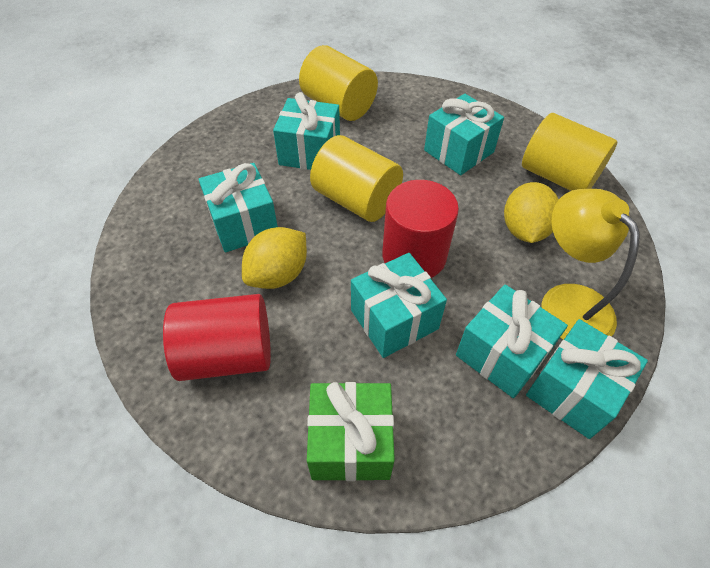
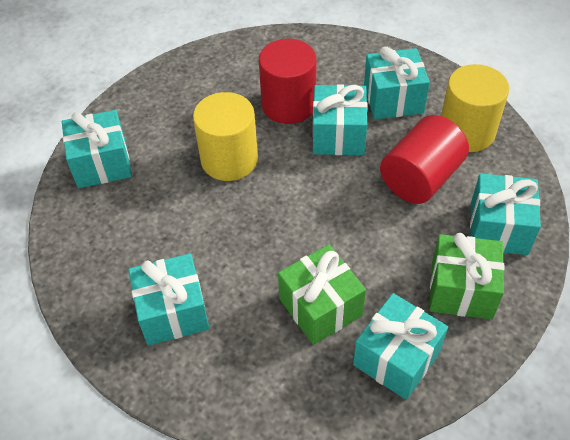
green gift: [307,382,395,481] = 1 -> [278,244,366,345] [430,233,504,319] = 2
yellow cylinder: [299,45,378,121] [310,135,403,222] [522,113,617,191] = 3 -> [193,92,258,181] [441,64,509,152] = 2
yellow lamp: [541,189,640,340] = 1 -> none = 0
yellow lemon: [242,227,307,289] [504,182,559,243] = 2 -> none = 0

